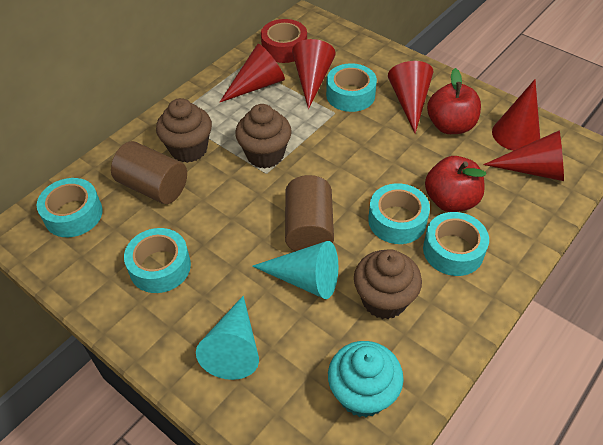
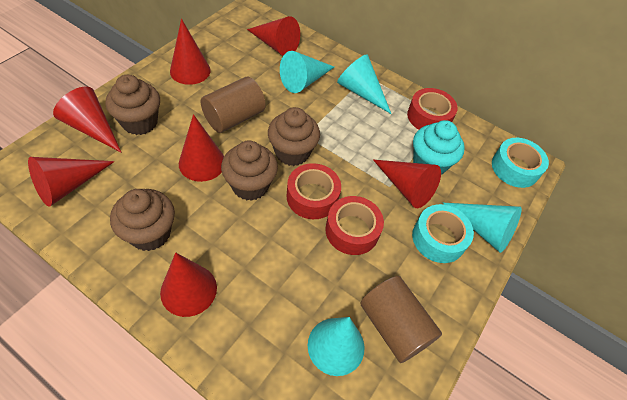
brown cupcake: [156,98,212,163] [235,104,292,168] [354,249,422,319] = 3 -> [106,75,160,135] [110,189,175,251] [221,141,278,201] [268,107,320,166] = 4
red apple: [425,156,486,212] [427,68,481,134] = 2 -> none = 0
red cone: [219,44,285,103] [292,39,335,109] [388,61,433,134] [483,131,564,181] [492,79,540,151] = 5 -> [28,157,115,207] [53,87,121,152] [160,252,217,317] [170,19,211,85] [179,114,224,182] [247,16,300,56] [373,160,441,208] = 7
red tape: [261,19,307,63] = 1 -> [287,163,341,219] [325,196,384,255] [407,88,458,130] = 3
turquoise cone: [196,296,259,380] [252,241,338,299] = 2 -> [280,51,334,93] [308,317,364,376] [337,54,391,114] [443,203,522,253] = 4
turquoise tape: [37,178,103,237] [124,228,191,293] [326,63,377,112] [368,183,430,244] [423,212,489,276] = 5 -> [412,204,474,263] [492,138,549,188] = 2

